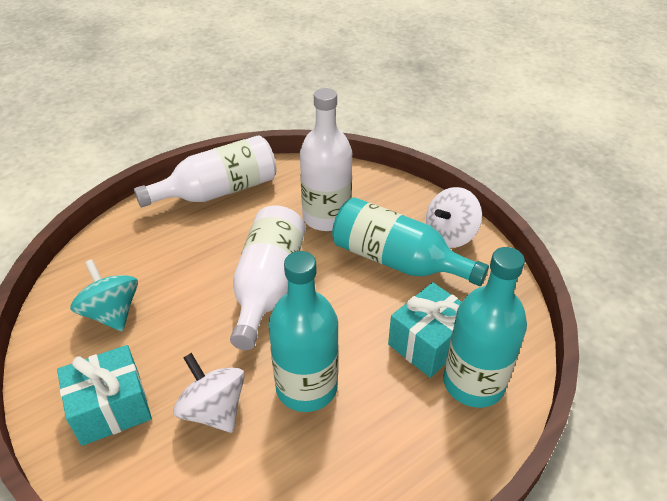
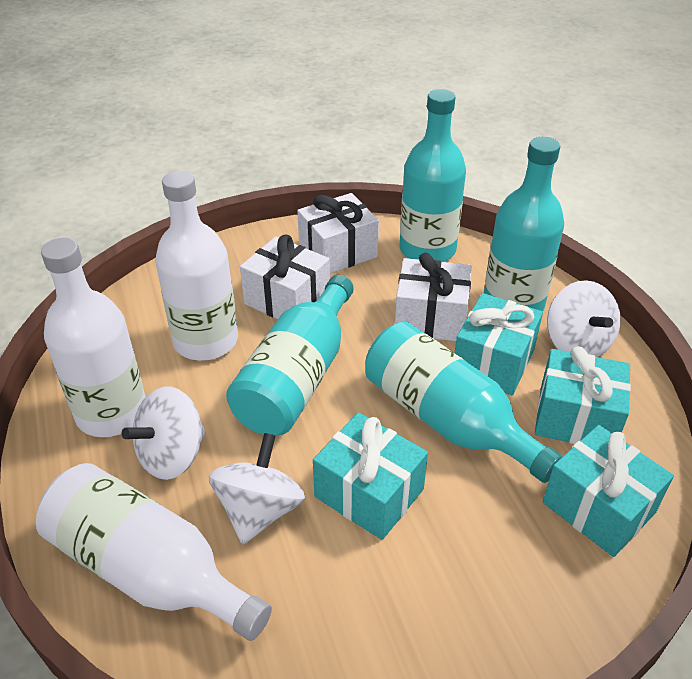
turquoise bottle: [268,251,339,412] [332,197,489,286] [443,247,527,408] = 3 -> [226,275,354,435] [365,322,563,483] [399,89,466,262] [484,137,564,311] = 4
turquoise gift: [57,345,152,446] [388,282,461,378] = 2 -> [313,413,428,540] [455,293,543,395] [535,346,631,444] [542,425,674,557] = 4
turquoise spinning top: [70,259,138,331] = 1 -> none = 0
white gift: none = 0 -> [240,235,330,319] [297,193,379,274] [395,253,471,341] = 3
white spinning top: [173,353,245,433] [426,187,482,248] = 2 -> [122,386,206,480] [209,433,305,544] [547,280,621,357] = 3

